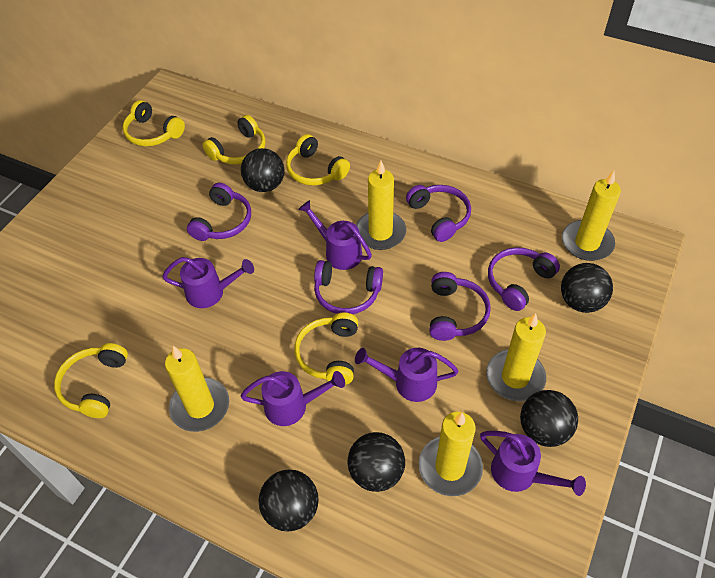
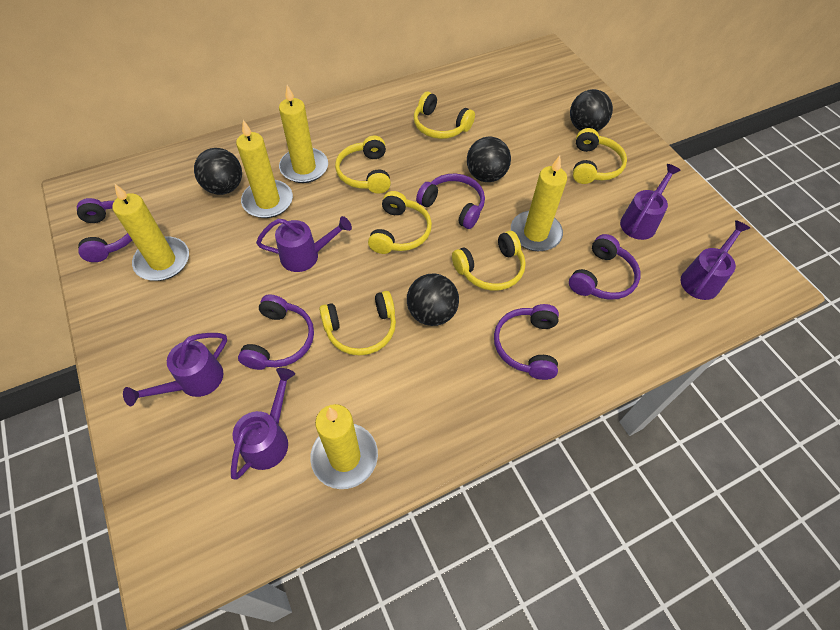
black ball: [241,148,285,192] [259,469,319,532] [347,432,405,492] [520,390,578,447] [561,263,613,313] = 5 -> [194,148,242,195] [407,273,459,326] [467,137,511,182] [570,89,613,131] = 4
yellow headphones: [54,343,128,418] [123,100,185,146] [202,115,266,165] [286,134,350,186] [294,312,358,385] = 5 -> [319,291,396,356] [335,136,391,194] [368,191,432,254] [414,92,475,139] [452,231,526,291] [573,128,627,184] = 6

